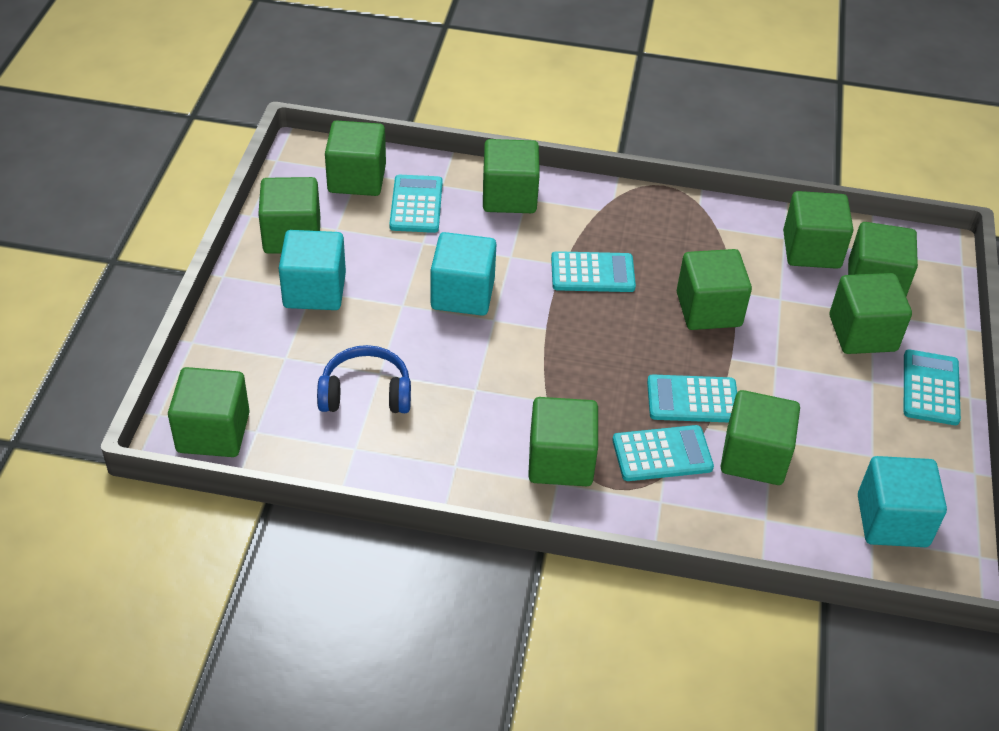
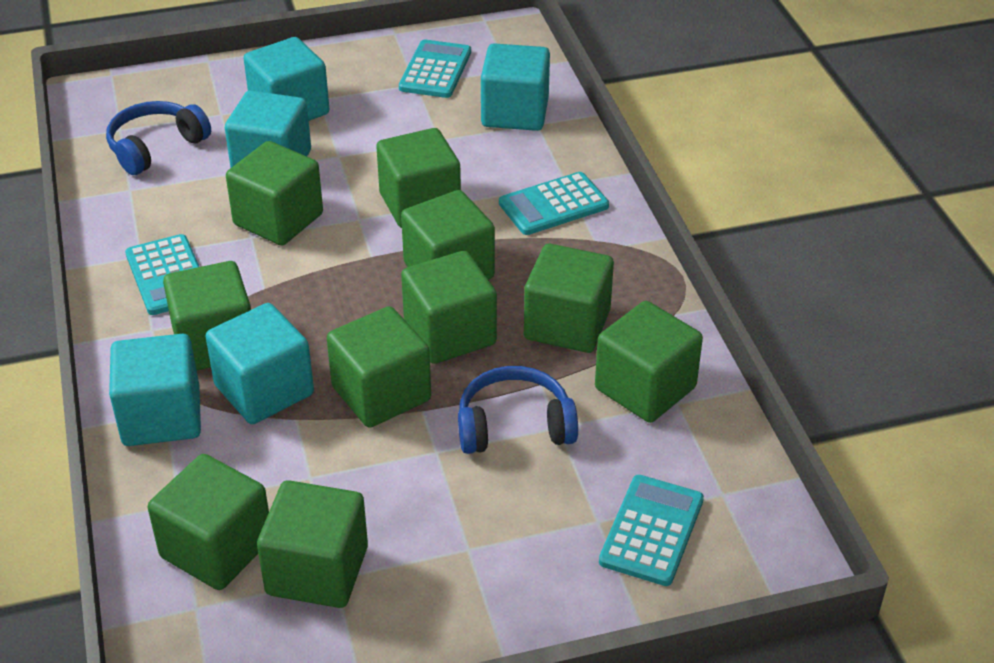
blue headphones: [317,345,411,413] = 1 -> [106,101,211,175] [458,366,578,454] = 2
turquoise calculator: [389,175,443,233] [551,251,636,292] [612,425,714,481] [647,374,737,422] [904,349,961,425] = 5 -> [125,234,199,315] [399,39,471,98] [499,172,609,235] [599,475,704,586] = 4
turquoise cube: [279,230,346,310] [431,232,497,316] [858,456,947,547] = 3 -> [109,334,201,446] [205,303,314,424] [225,90,311,168] [244,37,329,121] [481,43,550,131] = 5

